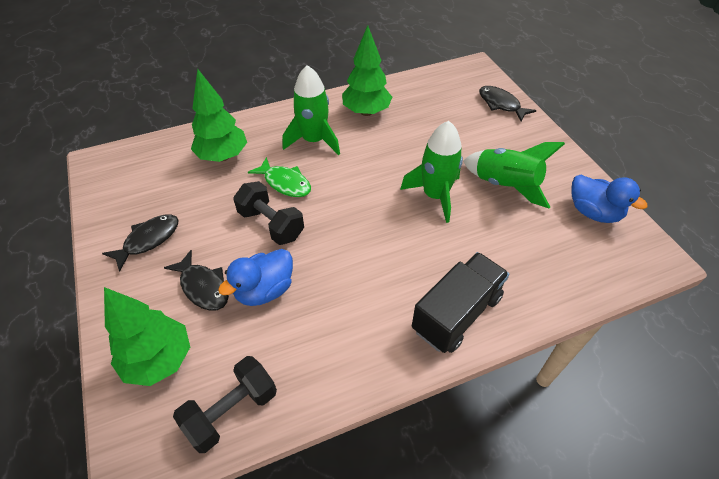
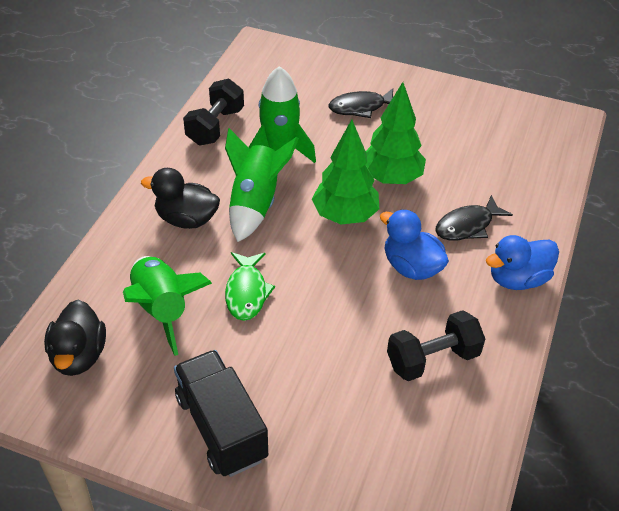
black duck: none = 0 -> [44,300,106,376] [141,168,220,229] = 2
black fish: [102,214,179,272] [164,250,229,311] [479,86,537,122] = 3 -> [329,88,393,118] [435,195,513,241] = 2
green tree: [104,287,190,386] [191,69,247,162] [342,25,392,116] = 3 -> [312,119,379,224] [365,82,426,184] = 2

